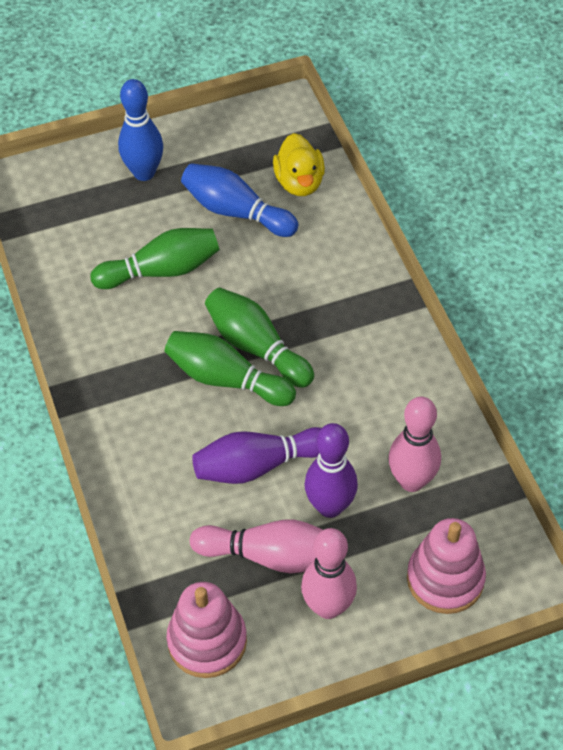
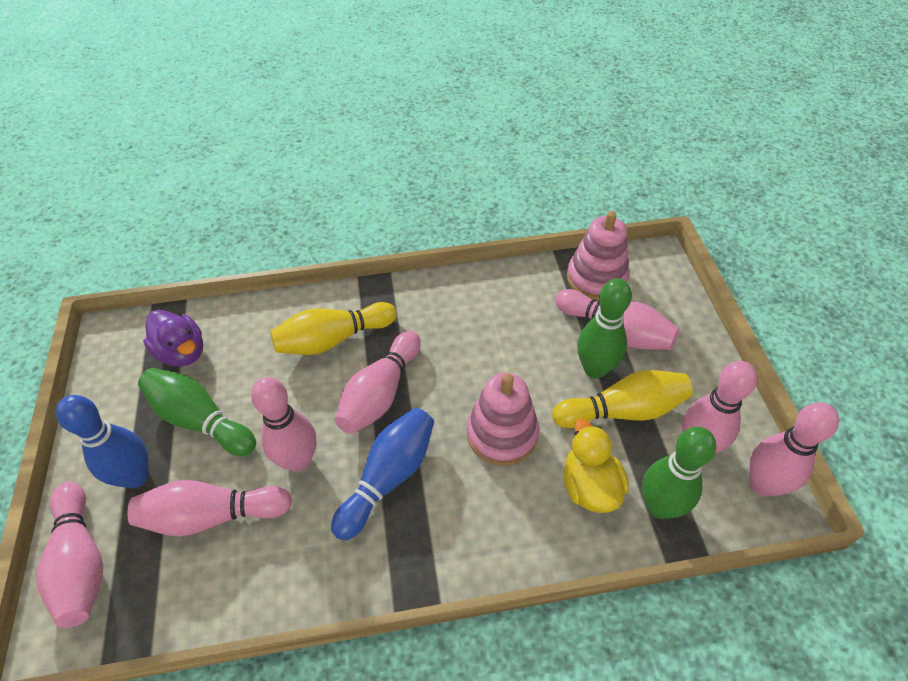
pink bowling pin: [190,519,322,573] [301,528,357,619] [388,397,441,492] = 3 -> [36,482,103,628] [128,480,292,537] [251,377,316,472] [335,331,421,434] [555,289,679,350] [682,361,757,454] [749,402,839,497] = 7
purple bowling pin: [192,427,321,484] [304,423,358,518] = 2 -> none = 0
purple duck: none = 0 -> [143,310,203,367] = 1
yellow bowling pin: none = 0 -> [270,302,397,355] [552,370,693,428] = 2

